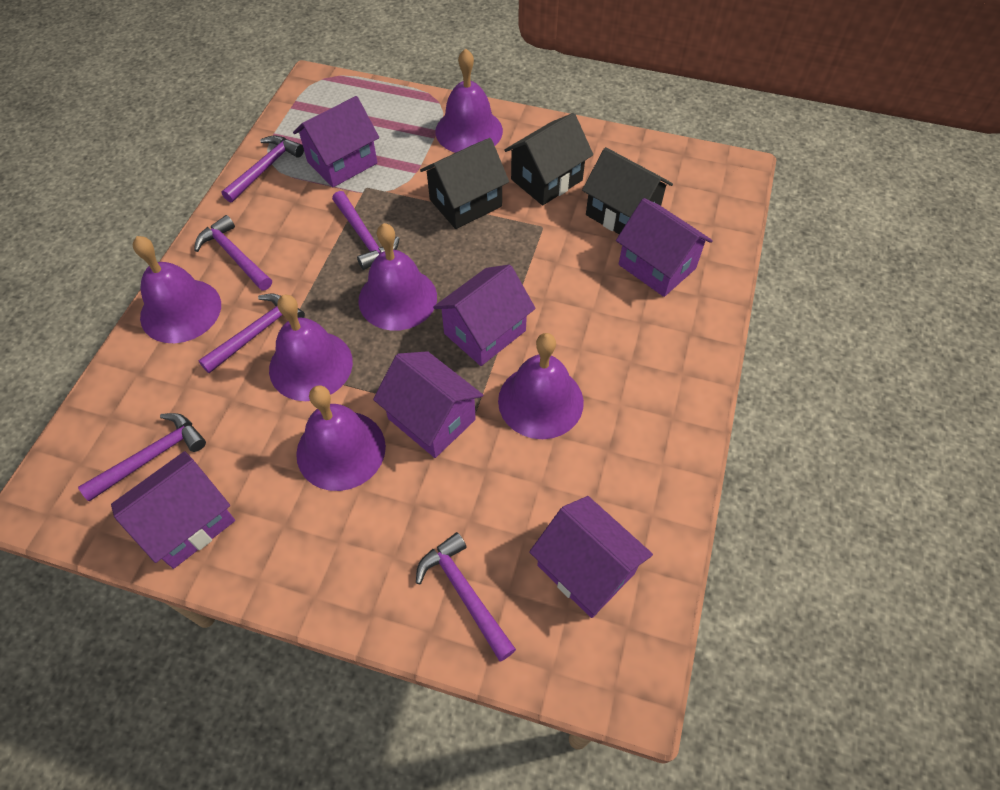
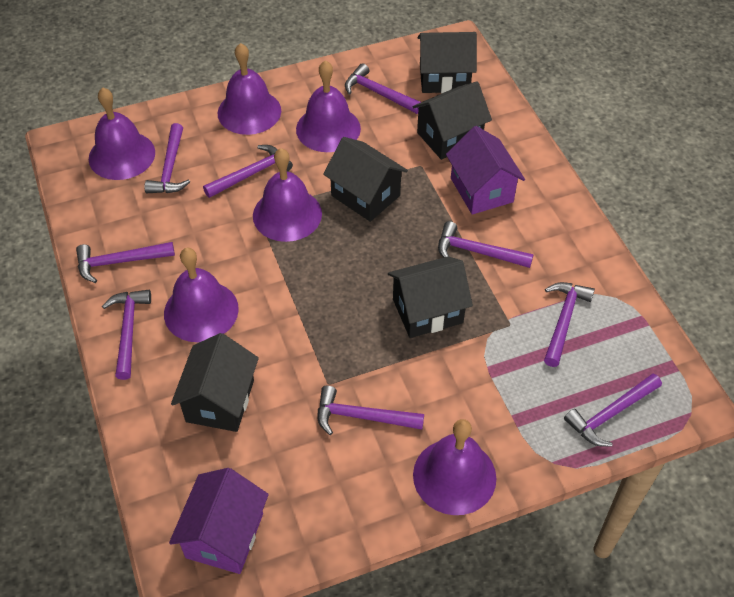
black house: [420,138,509,229] [504,113,593,206] [582,147,673,234] = 3 -> [171,333,259,432] [323,137,408,222] [388,256,473,338] [412,81,492,160] [418,32,477,93] = 5
purple hammer: [78,413,206,501] [194,215,272,291] [198,294,305,373] [221,135,304,202] [332,191,400,270] [416,532,516,661] = 6 -> [76,242,175,283] [102,290,151,380] [144,123,190,193] [203,145,293,198] [318,386,424,435] [345,63,421,114] [438,221,534,268] [544,282,595,367] [564,374,662,447] = 9
purple house: [111,451,235,569] [293,96,379,187] [373,351,483,458] [433,265,536,366] [529,496,653,618] [616,198,713,297] = 6 -> [169,468,269,574] [446,126,525,214] = 2

